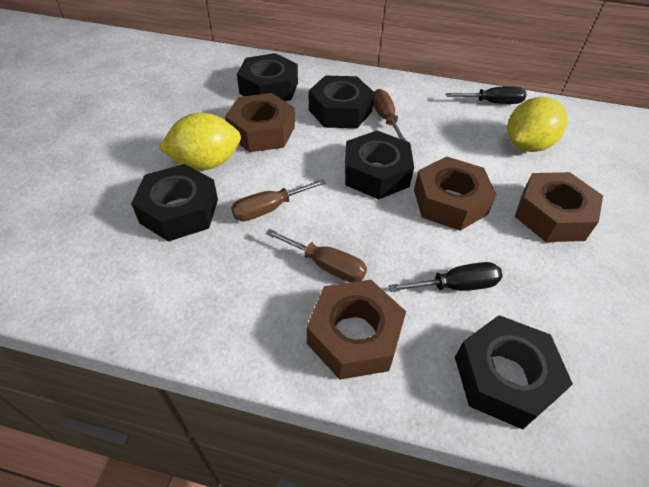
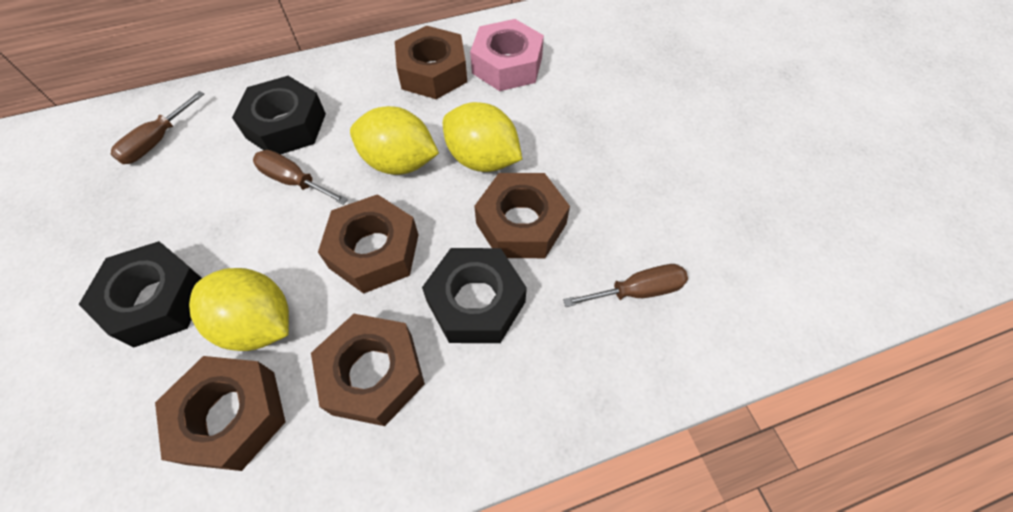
black nut: [131,164,218,242] [237,53,298,101] [309,75,375,128] [345,131,414,199] [455,315,573,429] = 5 -> [78,241,202,348] [232,76,326,155] [422,248,527,343] = 3
black screwdriver: [388,262,503,292] [446,87,526,104] = 2 -> none = 0
brown nut: [225,93,295,152] [307,280,406,380] [414,157,496,231] [515,172,603,242] = 4 -> [155,356,285,471] [311,314,425,426] [318,194,418,294] [395,26,467,99] [474,173,570,258] = 5
pink nut: none = 0 -> [470,19,544,91] = 1
yellow lemon: [158,113,241,170] [507,97,567,152] = 2 -> [189,268,289,351] [350,106,439,175] [443,102,522,172] = 3

